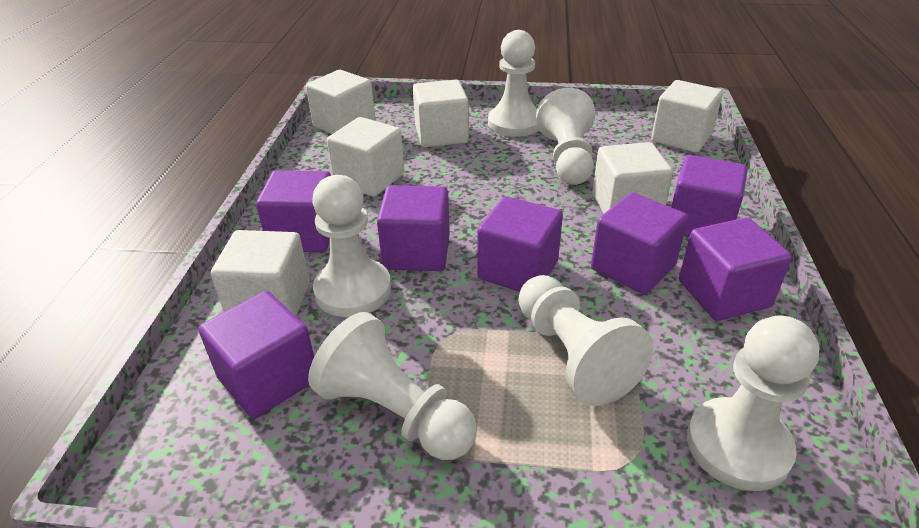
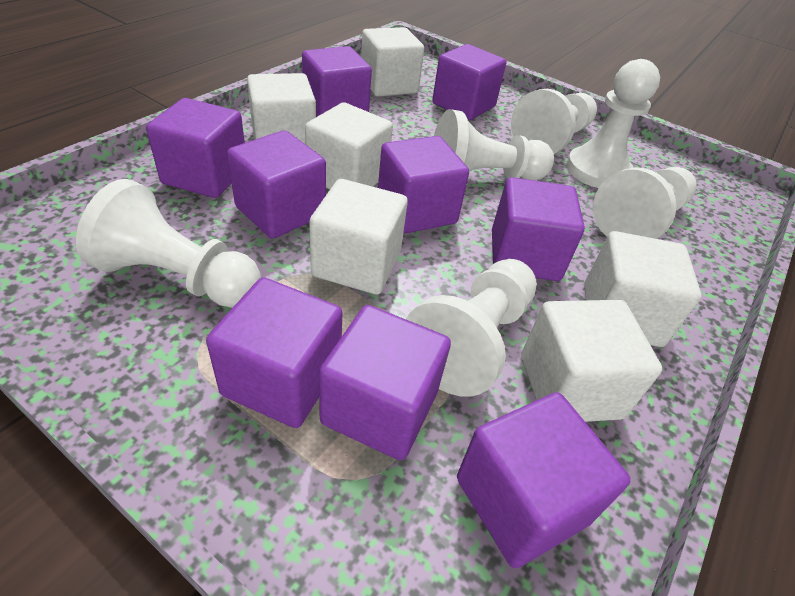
purple cube: [199,291,314,419] [256,170,331,252] [377,185,450,271] [477,196,563,292] [591,192,688,294] [671,155,747,236] [679,218,792,321] = 7 -> [146,98,245,198] [206,277,343,428] [227,130,326,239] [302,46,372,117] [319,305,451,460] [378,136,469,234] [432,44,506,120] [457,392,631,568] [492,177,585,281] = 9

